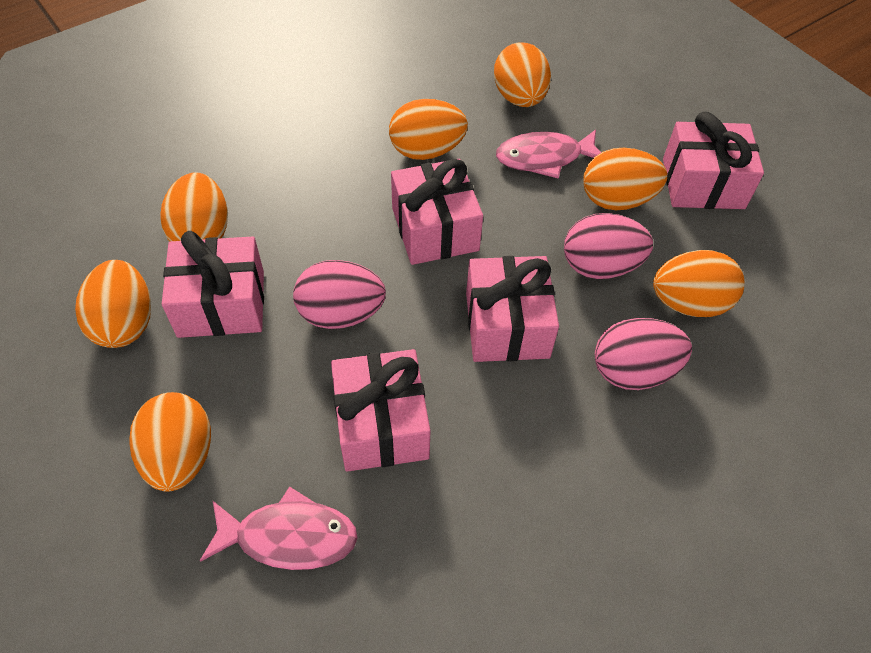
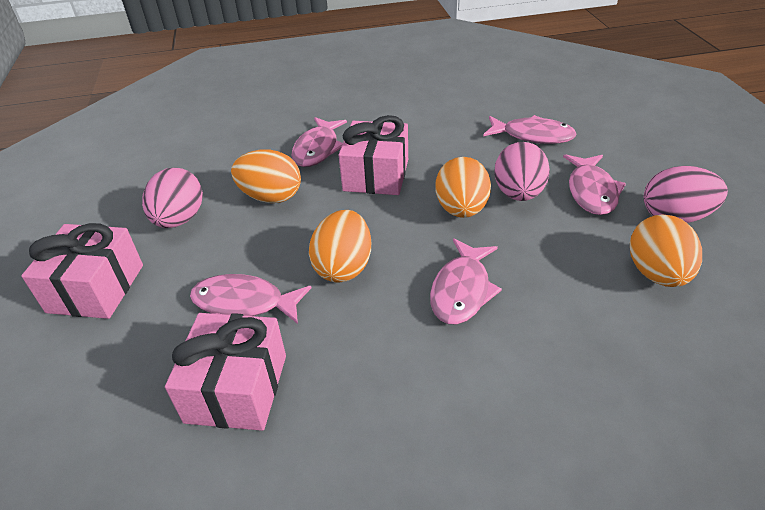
orange egg: [75,260,151,348] [129,392,211,492] [160,172,228,241] [389,99,468,160] [494,42,551,107] [583,148,667,210] [653,250,745,317] = 7 -> [231,149,301,203] [309,210,371,282] [436,157,491,218] [630,214,702,287] = 4
pink fish: [199,486,358,570] [496,129,602,179] = 2 -> [190,274,311,324] [291,117,347,167] [430,238,502,324] [483,115,577,144] [563,154,626,215] = 5
pink gift: [162,231,264,338] [331,349,431,472] [391,159,483,265] [466,256,559,362] [663,112,764,209] = 5 -> [21,223,143,319] [165,313,286,431] [339,115,408,195] = 3

